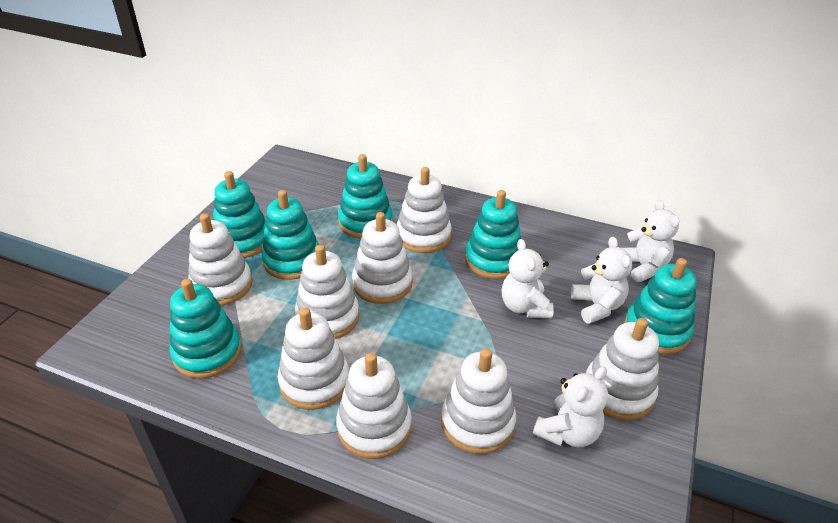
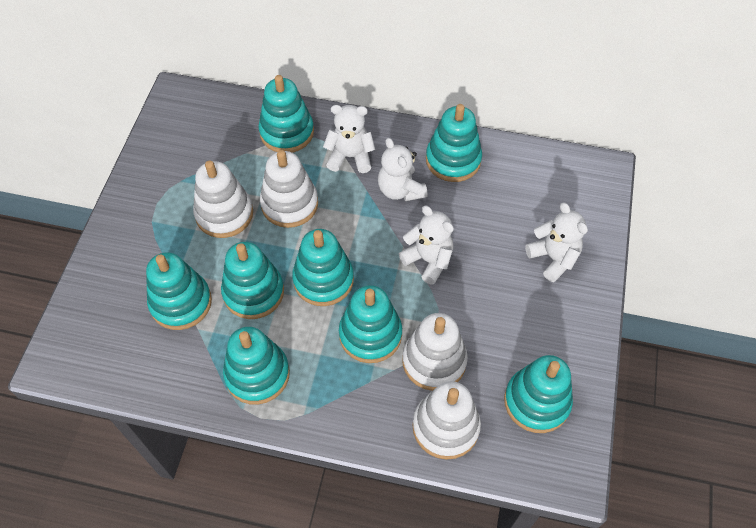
turquoise stacking toy: [169,279,242,379] [213,171,266,258] [262,190,319,280] [338,154,392,239] [465,190,521,279] [624,258,697,354] = 6 -> [146,252,212,330] [221,242,284,319] [223,327,290,405] [258,75,314,153] [292,229,354,306] [339,285,402,363] [426,104,482,182] [504,355,573,433] = 8
white stacking toy: [188,213,252,306] [278,307,349,410] [294,245,360,339] [336,353,412,459] [352,212,413,304] [396,167,452,253] [441,348,516,454] [586,318,659,420] = 8 -> [193,160,253,238] [260,150,318,228] [402,313,468,391] [412,381,481,460] = 4

